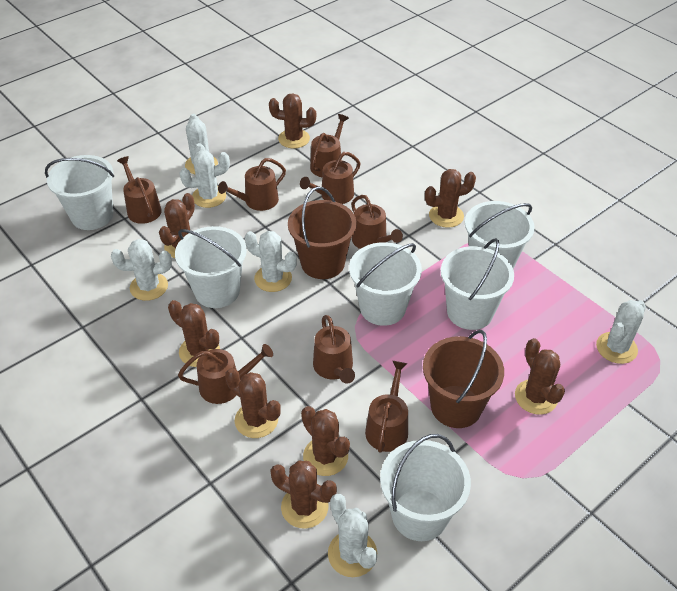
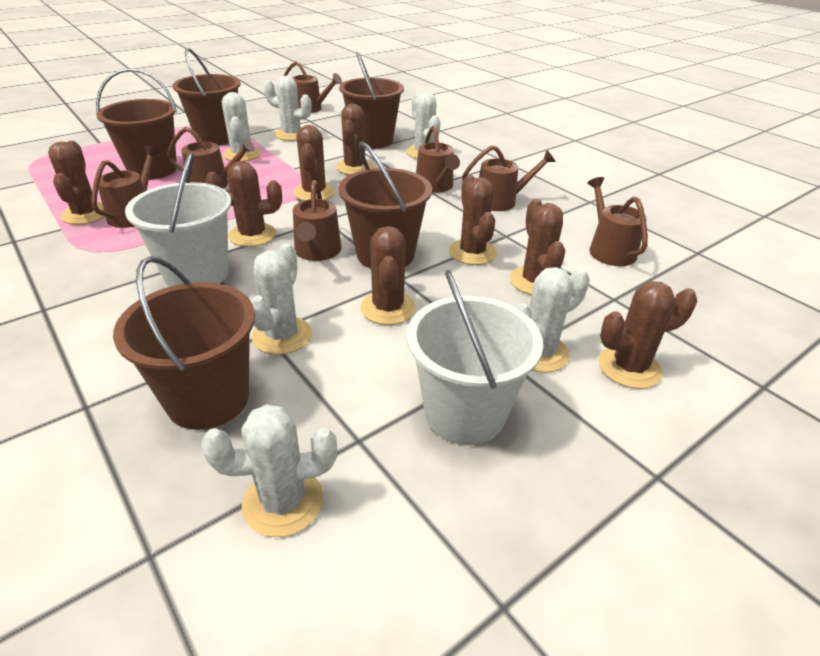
brown bucket: [288,187,357,279] [423,330,504,428] = 2 -> [96,68,177,180] [113,256,255,430] [172,48,241,145] [338,142,432,269] [339,52,404,149] = 5
brown watering can: [117,156,162,224] [178,344,273,404] [218,158,286,211] [300,152,361,204] [310,114,349,177] [313,315,355,384] [351,195,403,249] [365,361,408,453] = 8 -> [92,145,160,228] [167,127,255,188] [283,61,342,113] [293,180,342,261] [416,125,460,193] [462,145,556,211] [588,177,648,266] = 7
white bucket: [45,155,114,230] [175,226,247,308] [349,242,422,326] [380,434,471,541] [441,238,514,330] [465,201,535,269] = 6 -> [125,152,231,287] [407,270,543,445] = 2

